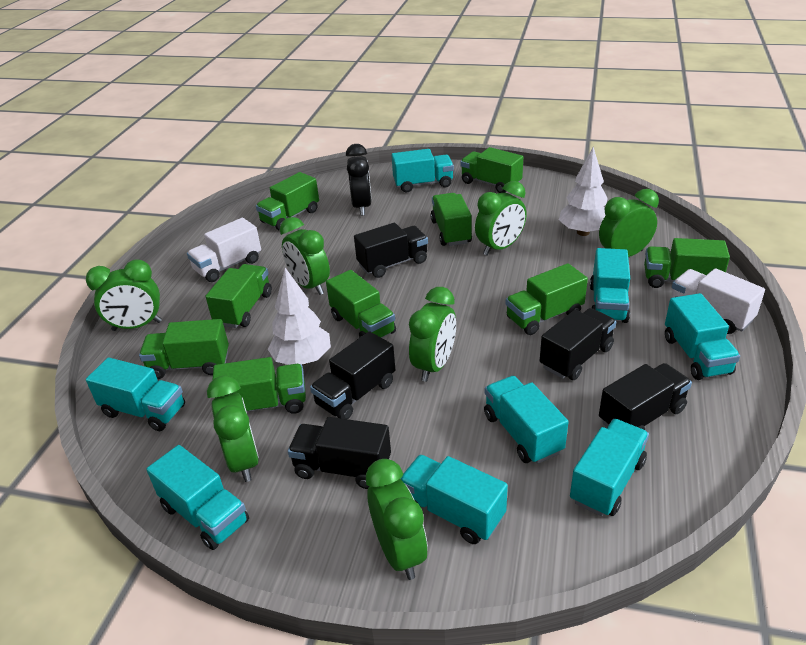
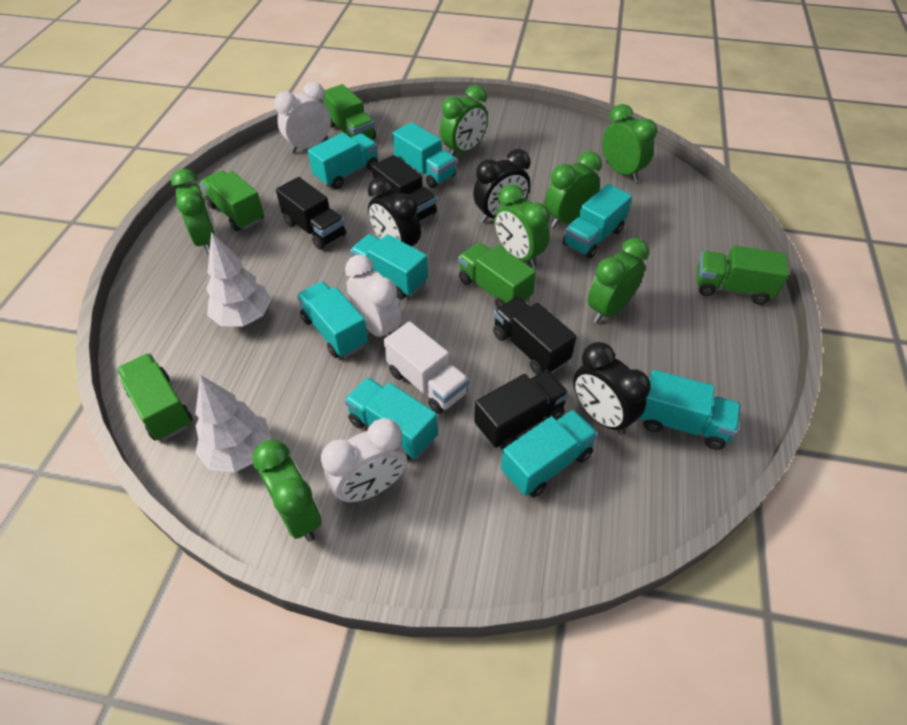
black clock: [346,144,372,216] = 1 -> [368,177,421,247] [473,149,531,223] [573,342,651,435] = 3
black truck: [288,417,391,489] [310,331,395,419] [354,223,428,278] [540,308,616,380] [599,363,692,430] = 5 -> [276,177,346,250] [372,155,437,222] [474,370,569,450] [493,297,577,375] = 4
green truck: [139,319,229,379] [205,264,272,328] [213,357,306,414] [256,172,319,231] [326,270,396,338] [430,193,472,246] [460,147,523,193] [506,263,588,335] [644,238,730,288] = 9 -> [117,353,193,440] [200,170,264,231] [323,84,376,139] [458,243,536,308] [697,245,789,305] = 5
white clock: none = 0 -> [274,82,331,153] [321,418,407,503] [345,255,402,338] = 3
white truck: [187,218,261,282] [671,268,765,334] = 2 -> [384,321,469,414] = 1

